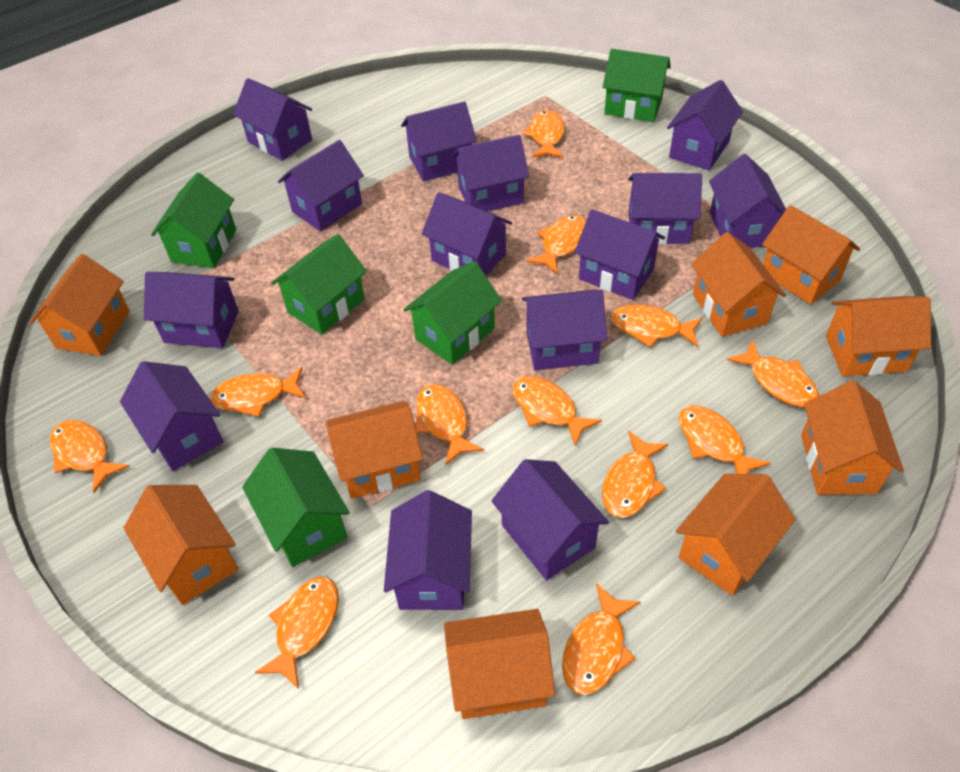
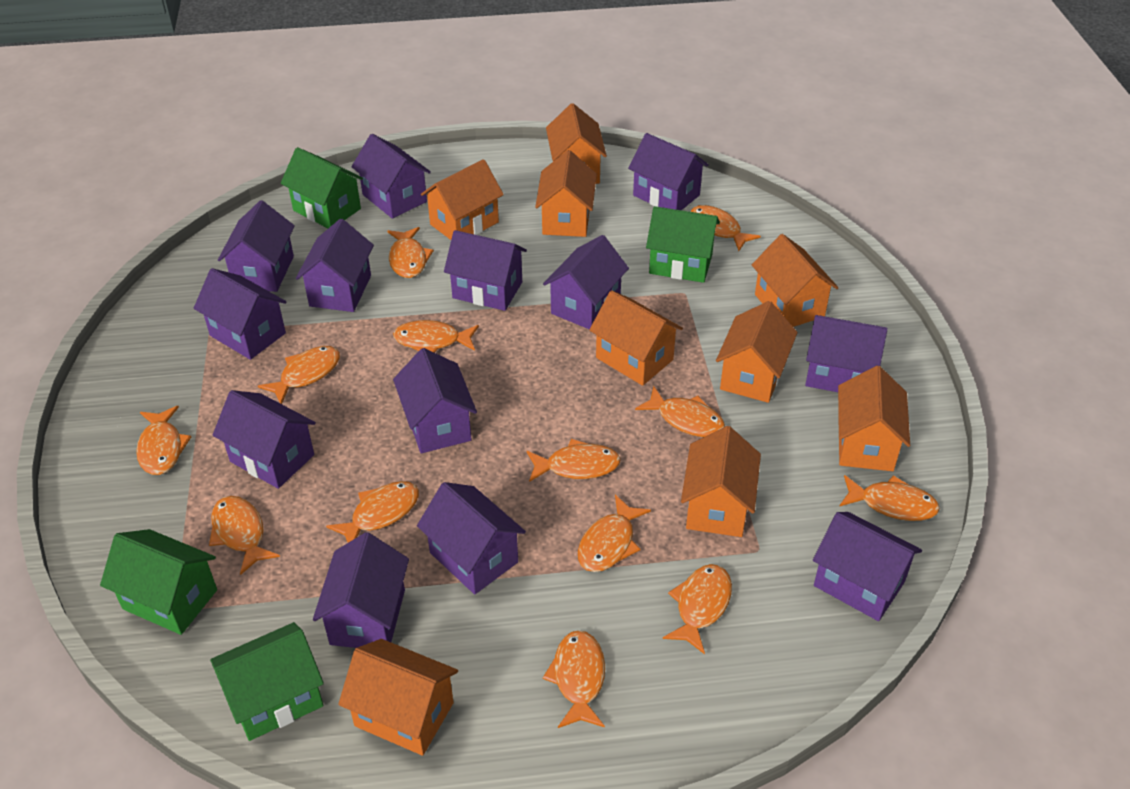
green house: [151,173,236,268] [242,448,350,567] [271,234,367,335] [403,261,502,365] [603,49,671,122] = 5 -> [100,529,217,635] [210,622,324,741] [281,147,363,228] [646,206,720,283] = 4
orange fish: [50,420,130,493] [210,367,306,417] [254,576,339,689] [415,384,484,465] [512,376,602,447] [522,110,565,158] [526,215,586,274] [562,583,641,695] [602,431,668,518] [611,304,702,347] [679,406,771,474] [727,340,819,407] = 12 -> [136,406,191,475] [209,496,280,575] [258,346,340,404] [326,481,419,543] [387,227,434,278] [393,320,479,353] [527,439,621,482] [543,630,605,728] [578,495,651,572] [635,386,725,437] [663,564,732,654] [690,205,761,251] [840,475,940,521] = 13
purple house: [120,361,223,471] [144,272,239,348] [233,78,312,161] [278,140,364,232] [384,490,472,610] [401,101,477,182] [422,192,512,276] [452,135,530,212] [492,459,609,580] [522,290,607,371] [574,209,665,300] [628,173,702,245] [667,80,743,170] [709,154,786,248] = 14 -> [194,268,286,360] [213,390,316,489] [218,200,295,292] [296,219,374,312] [313,532,409,648] [352,134,431,219] [393,348,477,453] [417,482,526,594] [444,230,527,311] [543,235,629,329] [628,133,709,210] [805,315,888,392] [813,512,922,621] = 13

